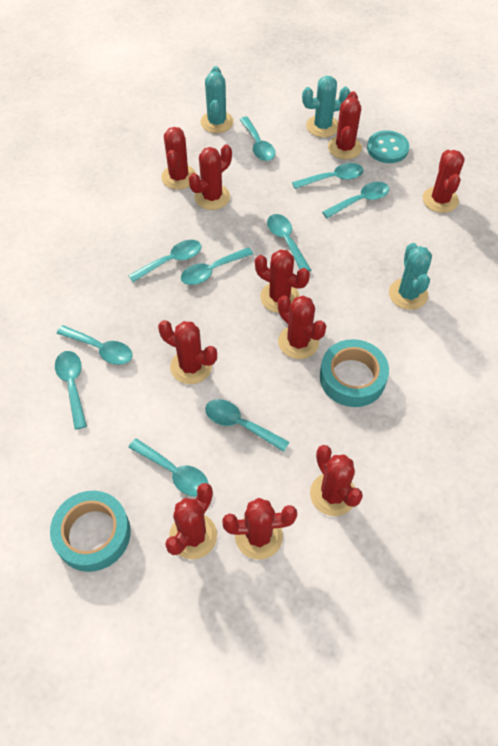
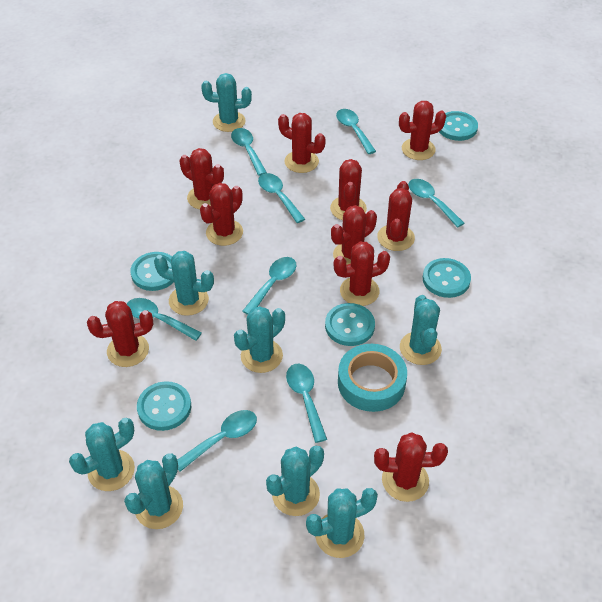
turquoise button: [367,130,409,163] = 1 -> [130,252,174,291] [137,381,191,431] [325,303,375,346] [423,258,471,298] [439,111,478,141] = 5
turquoise cactus: [200,66,234,133] [302,76,350,137] [389,243,432,310] = 3 -> [69,418,135,491] [124,453,183,529] [154,251,214,316] [201,73,252,132] [234,306,285,373] [266,446,324,516] [306,488,378,558] [400,295,442,365] = 8
turquoise spoon: [55,351,87,430] [57,325,132,365] [128,240,201,282] [128,438,208,496] [181,247,253,285] [205,399,289,452] [239,117,275,161] [267,214,311,272] [292,163,364,189] [322,182,389,219] = 10 -> [127,298,202,341] [177,410,257,472] [231,128,267,176] [242,257,296,315] [258,173,305,223] [286,364,327,443] [336,109,376,154] [408,179,465,228] = 8
turquoise tape: [50,491,131,572] [320,339,389,407] = 2 -> [338,344,407,412] = 1

